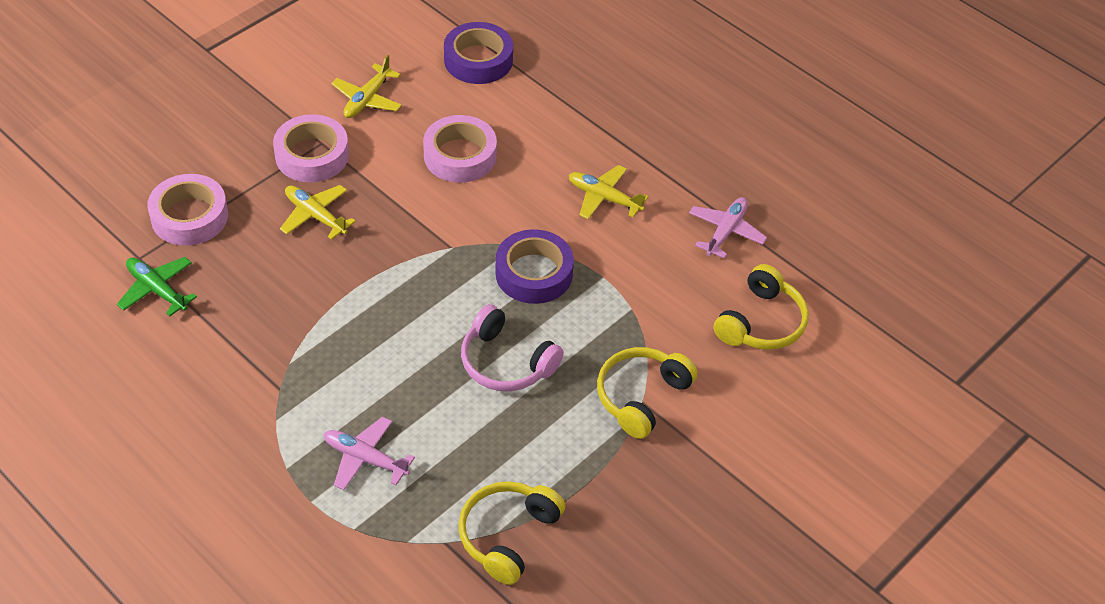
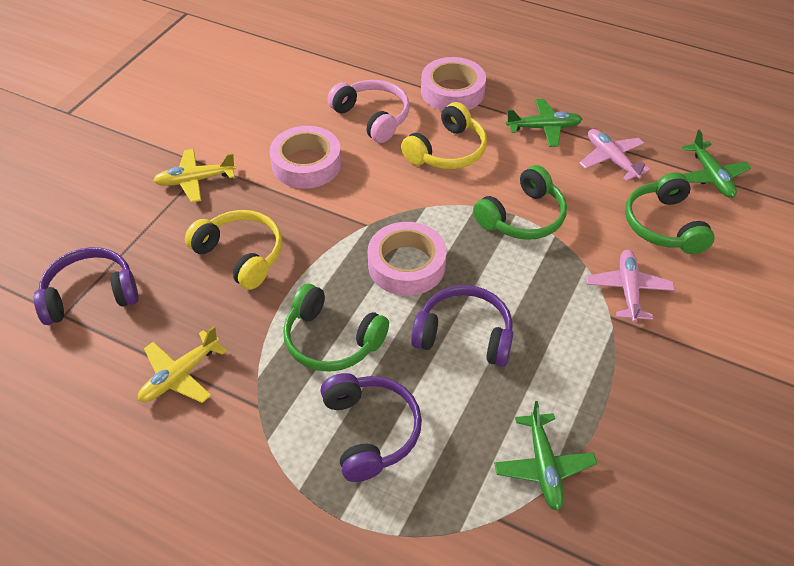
green headphones: none = 0 -> [283,284,389,372] [473,165,567,240] [625,172,715,254] = 3
green plane: [117,257,197,317] = 1 -> [494,401,597,511] [506,99,582,147] [682,130,751,198] = 3
purple headphones: none = 0 -> [34,247,139,325] [320,373,422,482] [411,285,513,367] = 3
purple tape: [444,22,513,84] [495,229,574,304] = 2 -> none = 0
yellow headphones: [458,481,565,585] [597,347,698,439] [714,264,809,350] = 3 -> [185,210,282,290] [401,102,487,169] = 2
yellow plane: [280,185,356,240] [331,55,402,118] [569,165,648,219] = 3 -> [138,326,227,403] [153,149,236,203] = 2

